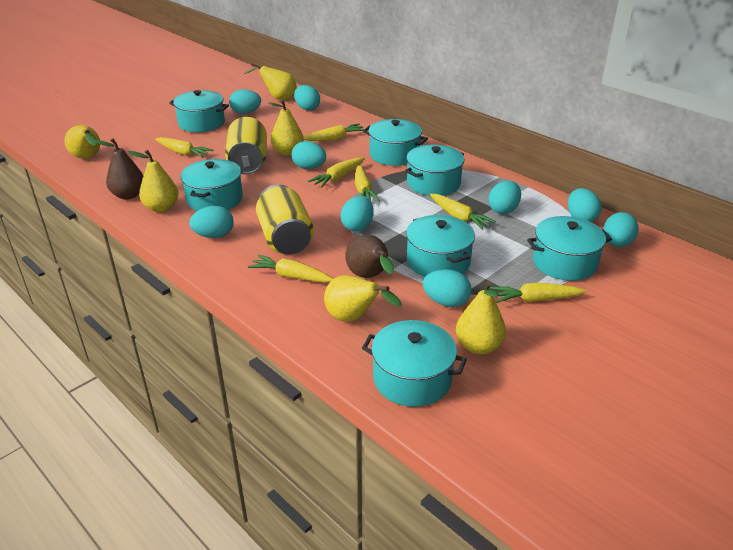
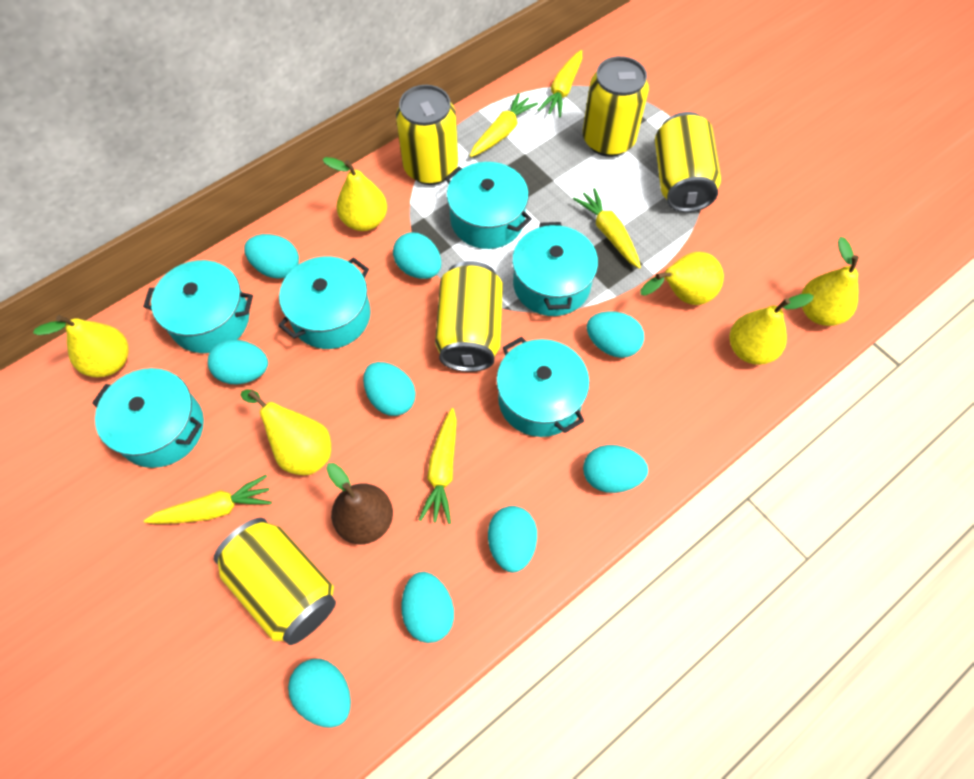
brown pear: [94,138,143,199] [345,235,394,278] = 2 -> [326,463,393,544] = 1
turquoise pot: [169,90,229,132] [180,159,243,211] [362,320,467,407] [363,119,428,166] [405,145,464,196] [406,215,475,277] [527,216,612,281] = 7 -> [92,368,204,468] [143,260,253,353] [278,256,371,349] [445,162,532,249] [496,337,589,437] [512,222,598,316] = 6
yellow can: [225,117,267,174] [256,184,314,254] = 2 -> [214,518,336,645] [396,85,458,185] [435,261,503,372] [583,56,649,157] [655,112,721,212] = 5
yellow carrot: [155,137,214,158] [248,255,333,283] [304,124,365,141] [308,158,365,188] [355,165,380,202] [430,194,496,230] [490,283,586,303] = 7 -> [144,475,272,524] [419,408,457,524] [470,93,538,157] [538,50,582,117] [573,188,641,269] = 5

